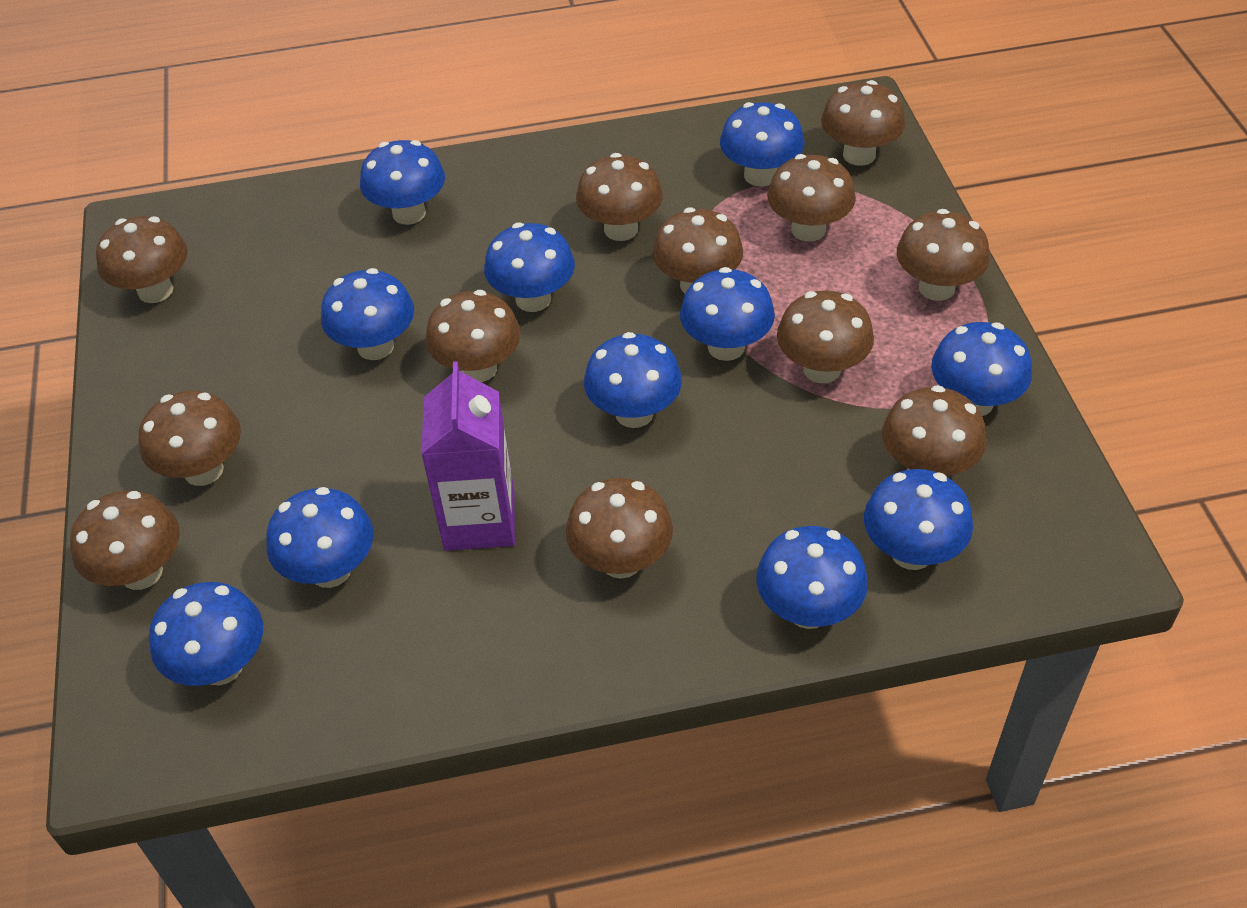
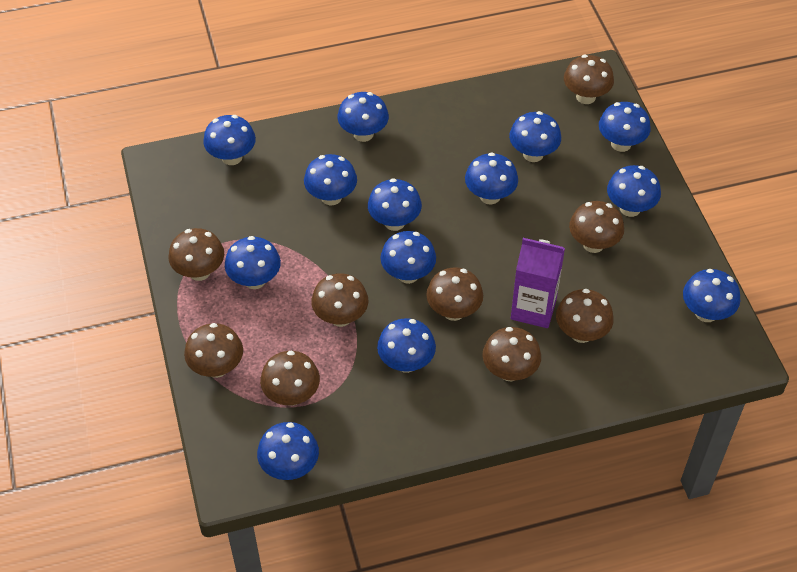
blue mushroom: [149,582,263,686] [266,487,374,588] [321,268,414,360] [360,140,445,225] [484,222,575,312] [584,332,682,428] [680,267,775,361] [720,102,804,186] [756,526,868,629] [864,469,973,570] [931,322,1032,416] = 11 -> [203,115,256,165] [225,236,281,289] [257,422,319,480] [304,154,357,205] [337,92,389,142] [368,178,422,231] [377,318,436,373] [380,231,436,284] [465,152,518,205] [509,111,561,162] [599,102,651,152] [607,165,661,217] [683,269,740,322] = 13
brown mushroom: [70,491,180,590] [96,216,188,303] [139,391,241,486] [426,290,521,382] [566,478,673,579] [576,153,663,241] [652,207,743,294] [767,154,856,242] [777,290,874,383] [821,80,905,166] [882,385,987,476] [897,209,990,301] = 12 -> [168,228,224,281] [184,323,243,378] [260,351,320,406] [311,273,368,327] [426,267,483,321] [483,327,541,381] [556,289,614,343] [564,55,614,104] [569,201,624,253] = 9

